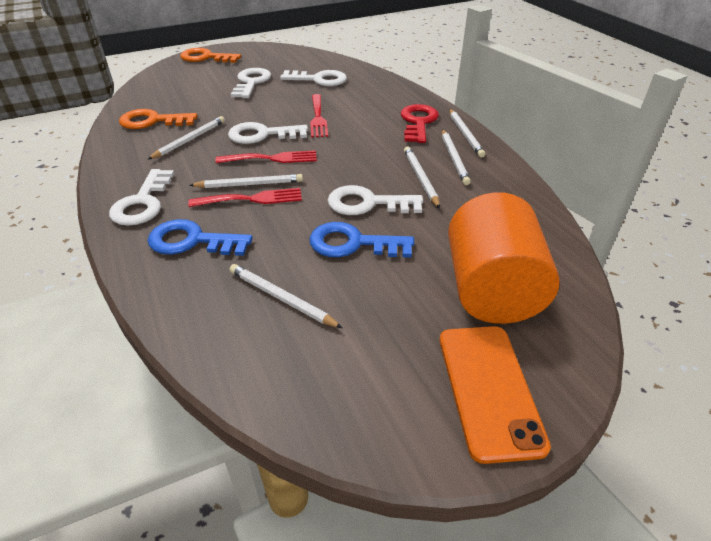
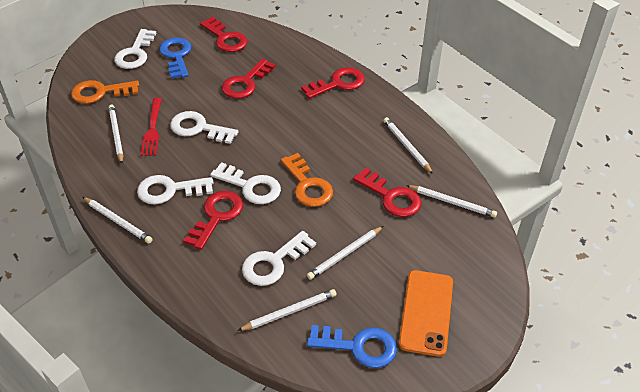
orange cylinder: [448,192,560,324] = 1 -> none = 0
red fork: [188,188,302,207] [215,150,317,163] [310,94,328,137] = 3 -> [140,98,162,156] = 1
red key: [401,104,439,143] = 1 -> [183,191,243,250] [200,17,248,52] [222,59,276,99] [301,67,365,99] [353,168,421,217] = 5

